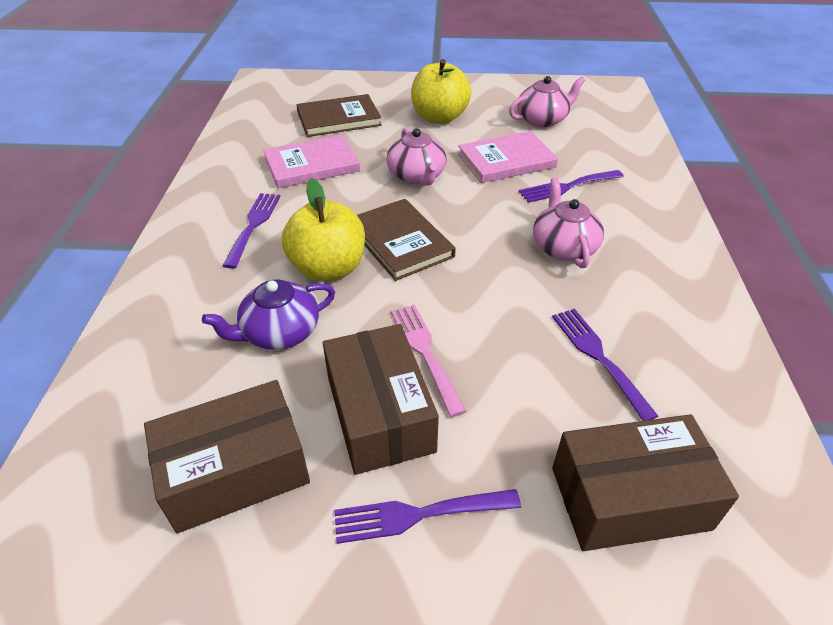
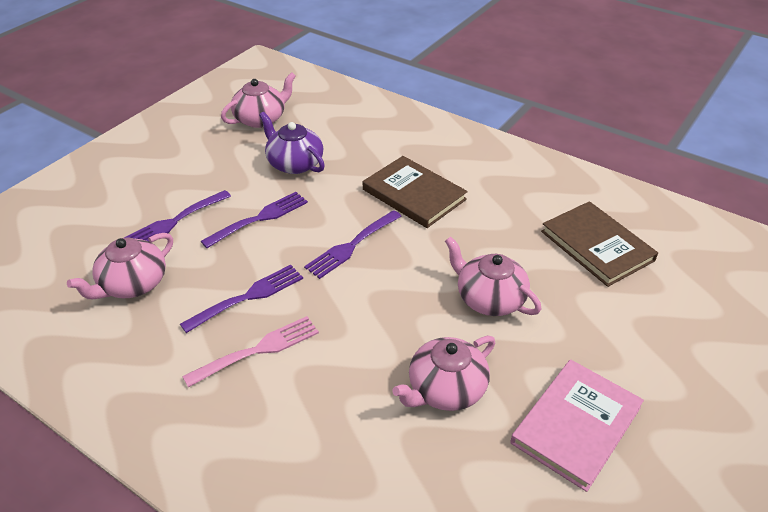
brown box: [144,380,310,533] [323,324,439,475] [552,414,739,551] = 3 -> none = 0
pink book: [263,135,360,188] [458,131,558,183] = 2 -> [510,359,644,492] = 1
pink teapot: [387,128,446,186] [509,76,586,127] [533,178,604,268] = 3 -> [67,233,173,299] [221,72,296,128] [392,336,495,411] [445,236,541,316] = 4
yellow apple: [282,178,365,282] [411,59,471,124] = 2 -> none = 0

